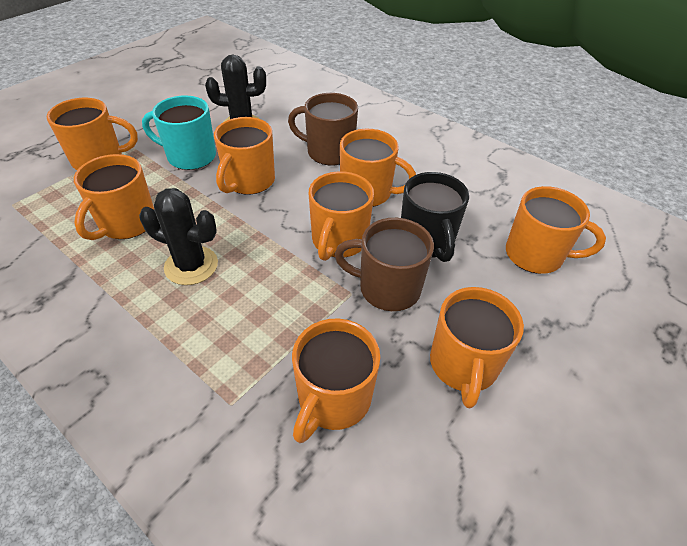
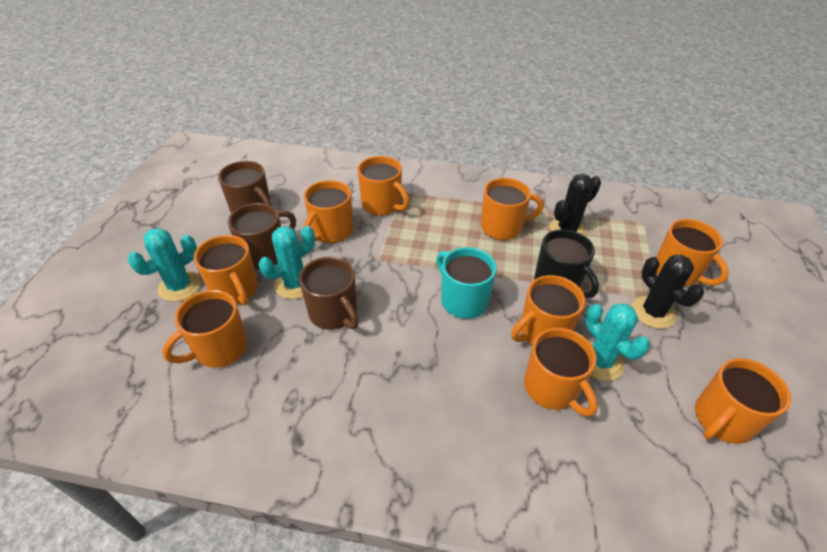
brown mug: [288,93,358,166] [334,218,434,311] = 2 -> [218,161,272,214] [228,203,296,269] [299,257,359,330] = 3
orange mug: [46,98,138,170] [74,154,154,240] [214,117,275,195] [292,319,380,443] [309,171,374,261] [340,129,416,207] [430,287,524,409] [506,186,606,274] = 8 -> [162,290,248,368] [194,235,258,306] [303,180,353,243] [358,156,409,216] [481,178,544,240] [511,275,585,345] [524,328,598,417] [656,219,729,286] [695,358,791,444] = 9
turquoise cactus: none = 0 -> [128,228,201,302] [259,226,315,299] [585,303,650,381] = 3

